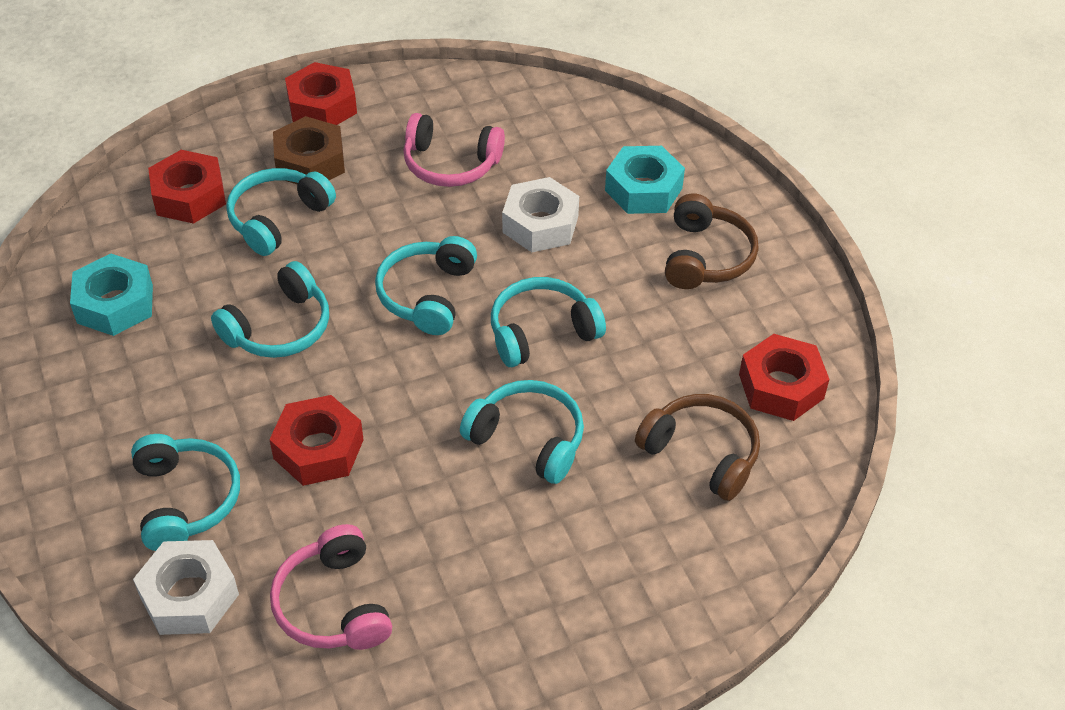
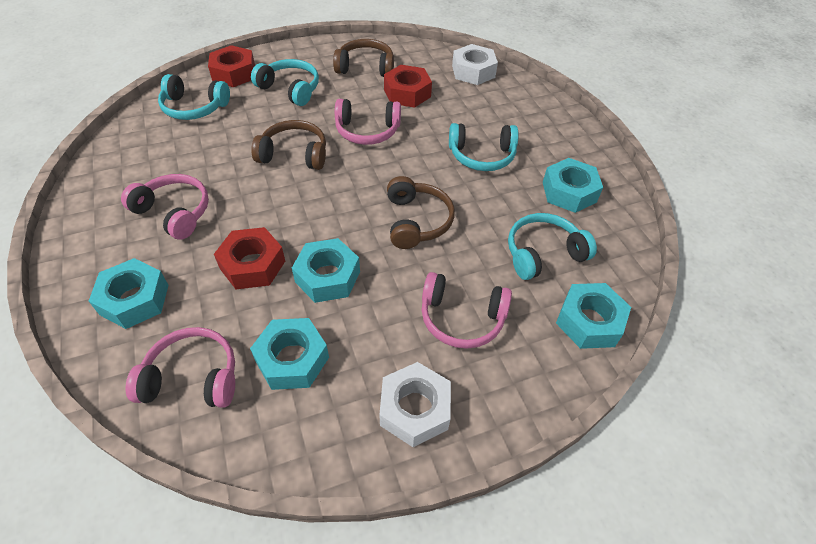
brown headphones: [635,394,760,501] [665,193,758,289] = 2 -> [251,120,326,170] [333,39,394,77] [387,176,455,249] = 3
brown nut: [273,116,345,184] = 1 -> none = 0
pink headphones: [270,524,392,650] [404,113,505,187] = 2 -> [121,174,209,240] [125,327,235,408] [335,99,401,145] [422,272,512,349] = 4
red nut: [148,150,226,224] [269,395,364,486] [285,62,357,125] [739,334,829,421] = 4 -> [208,45,255,87] [214,227,285,289] [384,65,432,108] = 3
turquoise headphones: [131,434,240,551] [211,261,329,358] [226,168,336,256] [375,236,477,335] [460,380,584,484] [491,277,606,367] = 6 -> [158,74,230,120] [251,59,319,106] [449,123,519,171] [508,213,597,280] = 4
turquoise nut: [70,254,153,336] [605,146,685,214] = 2 -> [89,258,169,329] [250,318,329,390] [292,238,360,303] [543,158,603,213] [556,283,631,349] = 5

